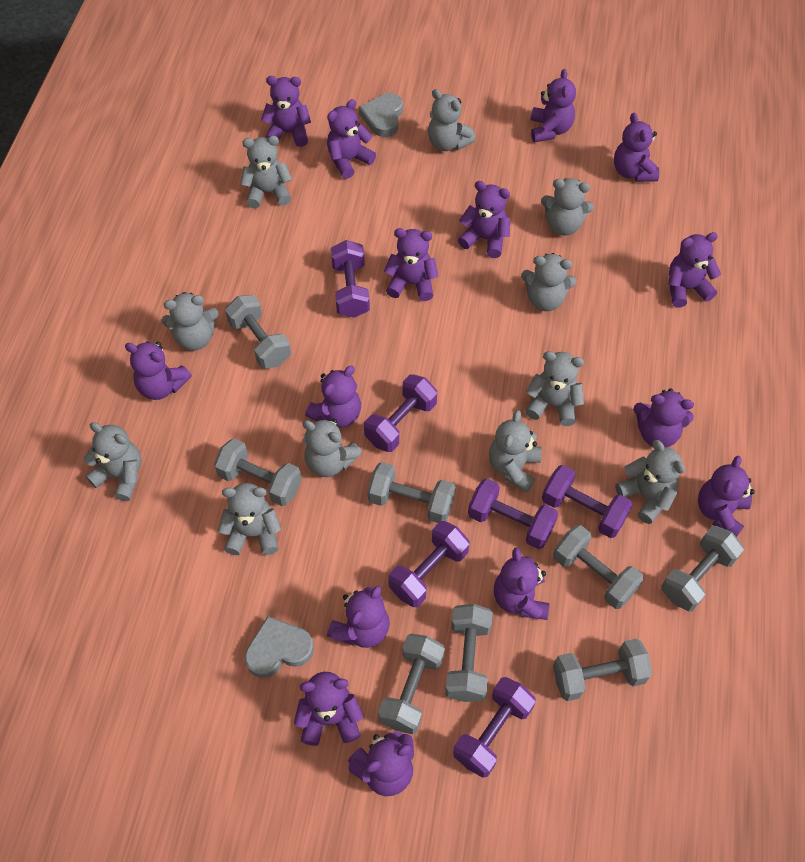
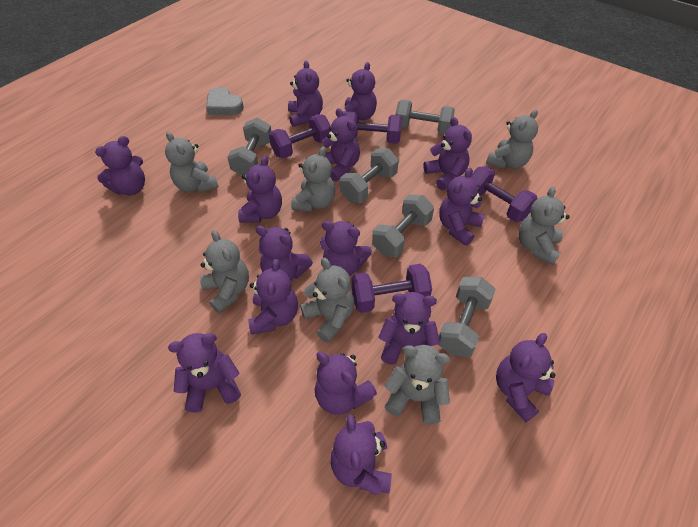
grey dumbbell: [214,438,302,506] [225,295,291,369] [367,462,456,523] [378,634,445,734] [445,604,493,702] [553,525,644,609] [553,638,652,701] [661,526,744,611] = 8 -> [227,118,271,176] [340,148,399,203] [372,195,434,257] [396,99,455,134] [438,277,496,357] = 5
grey heart: [245,616,314,678] [359,93,403,137] = 2 -> [206,87,244,115] = 1
grey teddy bear: [84,422,142,501] [162,292,219,351] [218,483,281,555] [240,136,292,208] [303,418,362,477] [428,89,476,151] [489,410,542,493] [521,253,577,311] [525,351,584,426] [541,178,594,236] [615,440,685,524] = 11 -> [165,132,219,193] [200,230,249,313] [291,146,335,212] [300,258,354,343] [384,345,450,424] [486,109,538,169] [519,187,570,265] = 7
purple dumbbell: [331,240,370,318] [364,374,437,452] [388,521,469,607] [453,677,536,778] [468,479,558,549] [542,465,632,538] = 6 -> [269,114,331,159] [344,111,402,144] [351,264,432,313] [470,166,538,222] = 4

